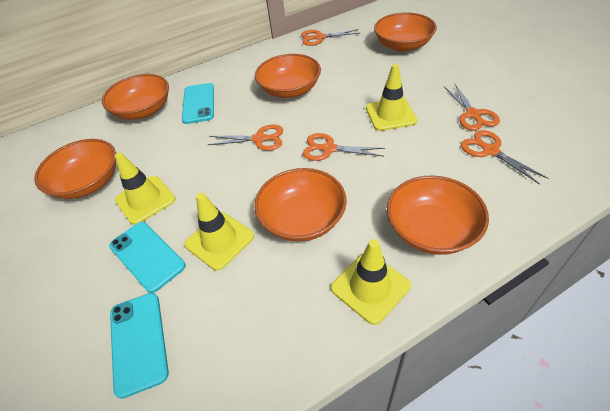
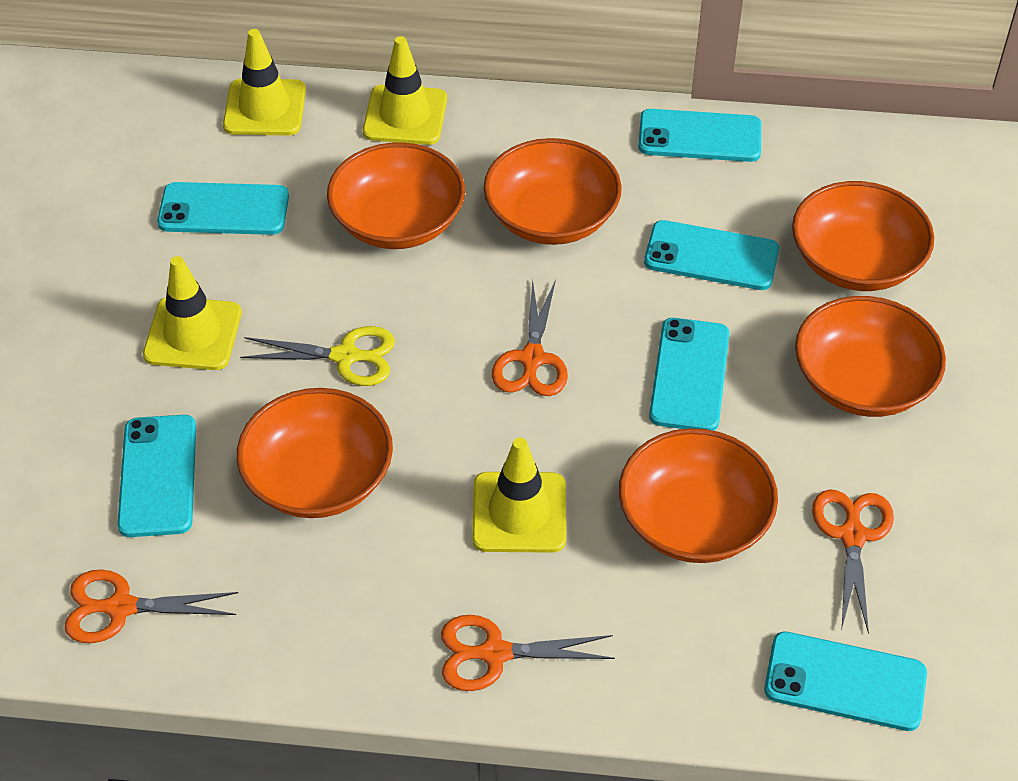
orange scissors: [208,125,283,151] [301,29,360,46] [303,133,385,161] [444,84,500,131] [461,130,548,185] = 5 -> [64,569,238,643] [441,615,615,691] [492,279,568,396] [812,489,894,634] = 4
turquoise phone: [109,222,186,293] [110,293,169,399] [182,83,214,124] = 3 -> [117,415,196,537] [157,182,289,235] [638,109,761,162] [644,220,779,290] [649,318,729,431] [764,631,927,731] = 6
yellow scissors: none = 0 -> [240,326,395,386] = 1

